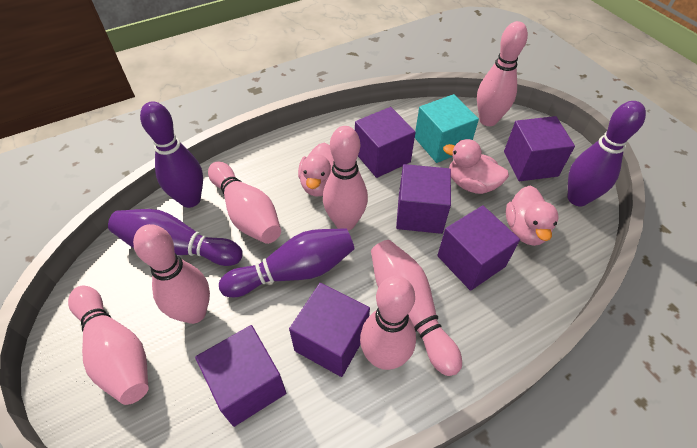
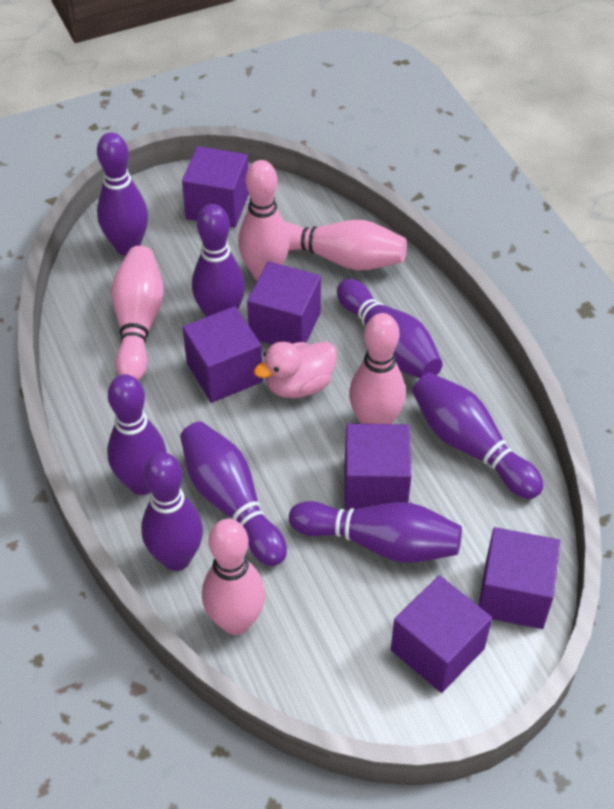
pink bowling pin: [68,286,149,405] [133,224,210,324] [208,162,281,244] [323,126,368,231] [360,276,416,370] [371,240,462,376] [477,21,528,126] = 7 -> [111,246,164,381] [202,519,265,635] [238,160,290,281] [284,220,407,270] [349,313,406,424] = 5
pink duck: [298,143,334,197] [443,139,509,194] [506,186,559,246] = 3 -> [254,342,337,398] = 1
purple bowling pin: [108,209,243,266] [140,102,203,208] [219,228,355,297] [567,101,646,207] = 4 -> [97,132,148,256] [107,374,167,495] [141,452,203,571] [180,421,287,566] [192,204,245,317] [289,501,462,563] [337,279,443,378] [412,373,544,499] = 8
turquoise cube: [415,94,479,163] = 1 -> none = 0

